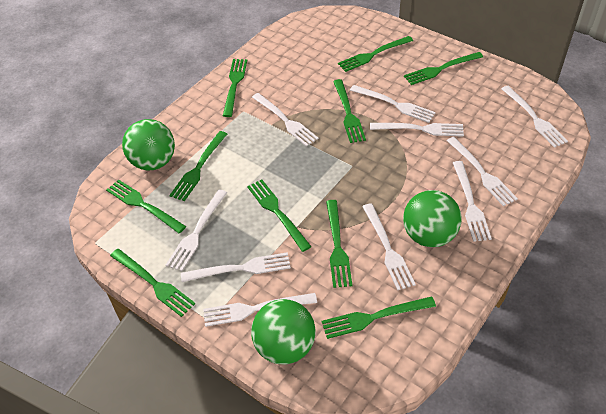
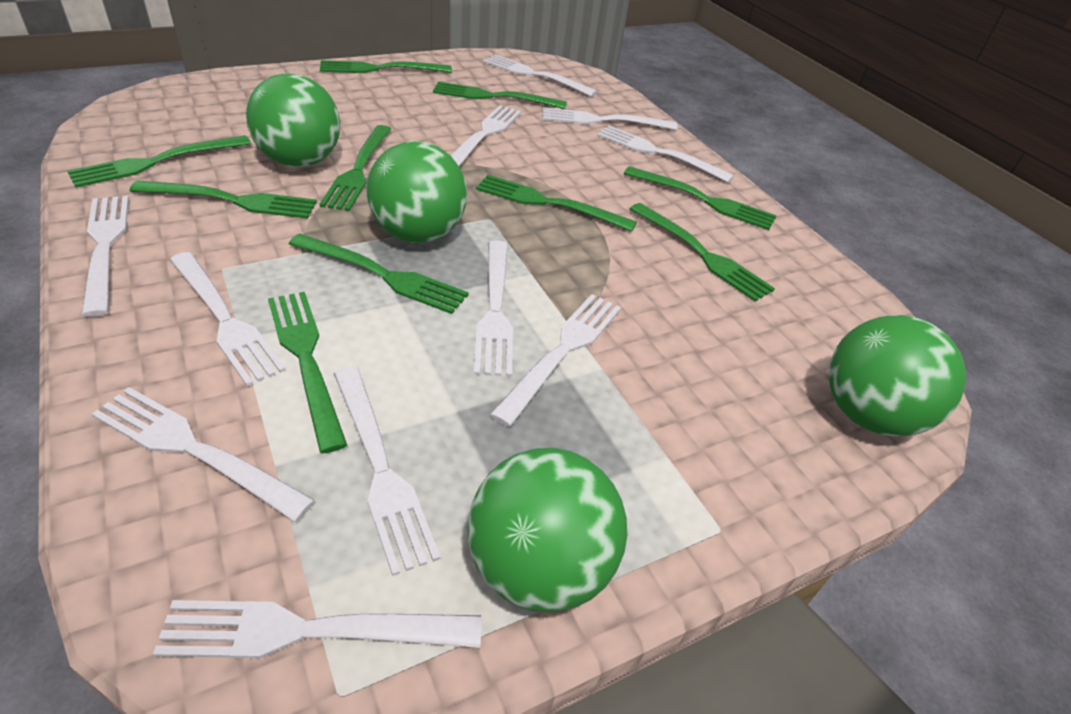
green ball: [122,119,175,171] [251,299,316,364] [403,190,461,247] = 3 -> [246,73,340,167] [367,141,467,243] [468,448,627,612] [829,315,966,436] = 4
white fork: [166,189,227,272] [181,252,291,282] [203,293,317,327] [252,93,319,147] [350,85,436,123] [362,203,416,290] [370,123,464,137] [447,137,518,206] [453,161,492,242] [501,86,568,148] = 10 -> [82,196,129,317] [92,387,315,522] [153,600,481,658] [170,252,286,386] [334,367,440,576] [451,105,521,166] [474,240,513,377] [483,55,598,97] [490,294,621,427] [542,107,678,130] [597,126,734,183] = 11

